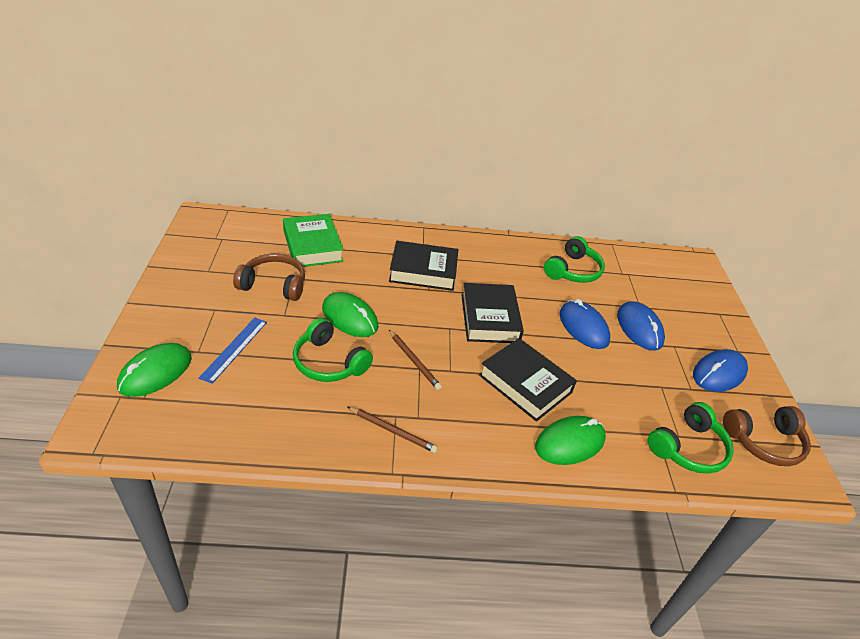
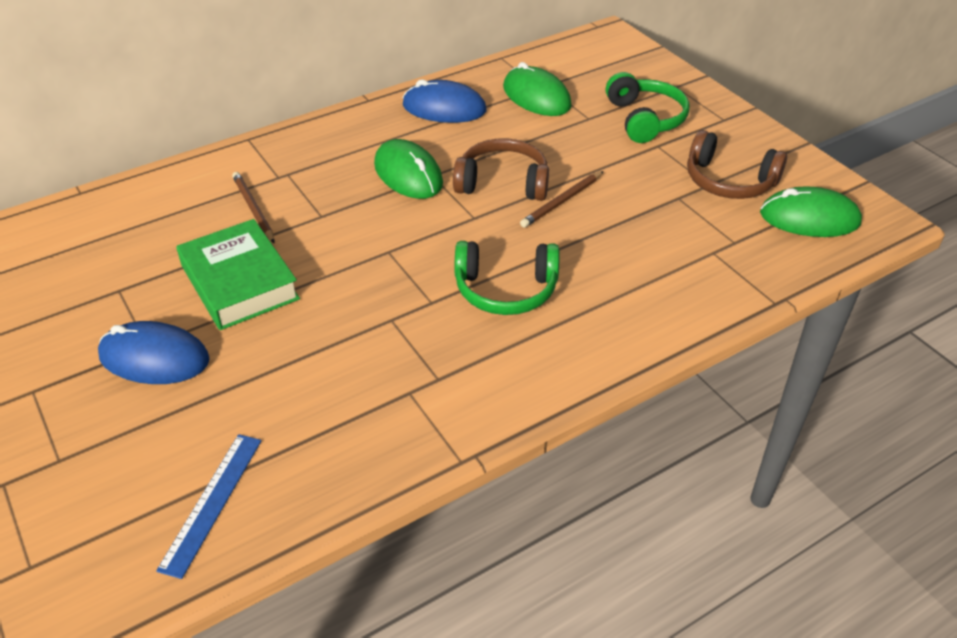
black book: [389,241,458,291] [461,283,524,343] [479,338,577,422] = 3 -> none = 0
blue mouse: [559,299,610,349] [617,301,665,351] [693,349,748,392] = 3 -> [98,321,210,384] [403,79,486,123] = 2
green headphones: [293,318,373,382] [544,236,605,283] [647,402,734,473] = 3 -> [455,241,560,315] [606,72,690,143] = 2

